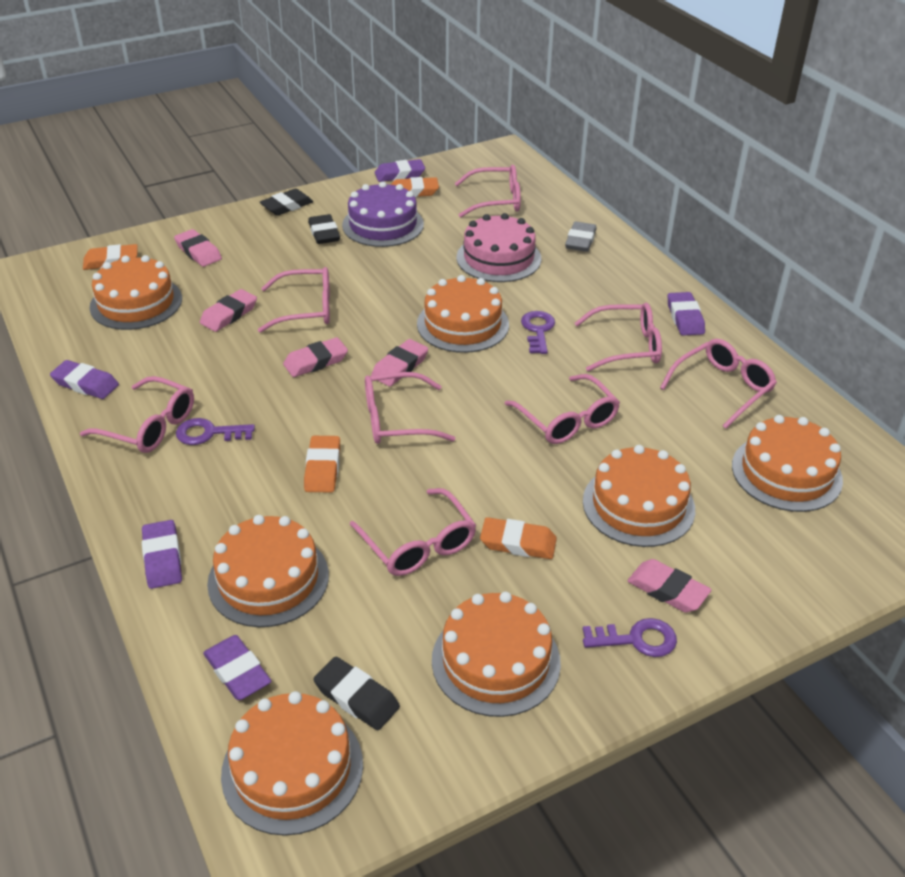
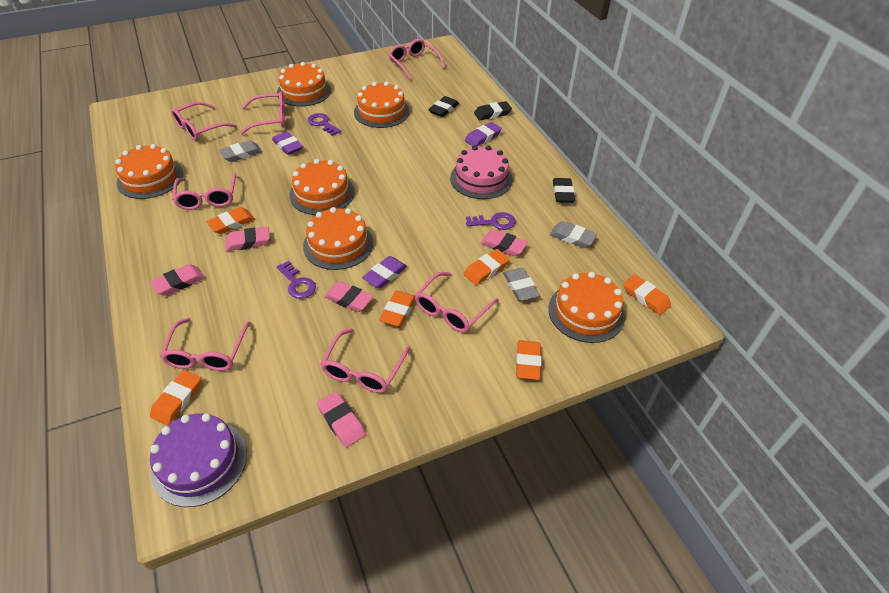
grey eraser: [565,221,597,252] = 1 -> [219,140,262,162] [503,268,540,301] [550,221,597,248] = 3
orange cake: [89,255,182,330] [207,515,329,627] [221,691,363,836] [417,275,509,353] [432,592,561,717] [583,445,695,547] [732,415,843,512] = 7 -> [115,144,183,199] [277,62,331,107] [290,159,355,215] [303,207,373,270] [354,82,410,128] [548,272,625,343] = 6
orange eraser: [83,244,138,270] [304,436,340,492] [391,177,439,197] [480,517,557,559] = 4 -> [150,370,201,425] [206,207,255,234] [379,291,415,327] [464,249,510,285] [516,340,541,380] [623,274,671,315] = 6
pink glasses: [80,376,194,453] [258,267,330,333] [350,488,476,576] [365,372,456,444] [455,165,521,218] [505,374,620,444] [574,303,662,372] [660,339,777,429] = 8 -> [160,318,251,371] [171,102,237,141] [172,173,236,210] [240,92,285,135] [320,328,410,393] [389,39,445,80] [415,272,499,332] = 7
purple eraser: [50,360,119,399] [142,520,182,589] [203,635,272,700] [375,159,425,182] [668,292,705,336] = 5 -> [272,131,303,155] [362,256,407,288] [465,122,502,146] = 3

